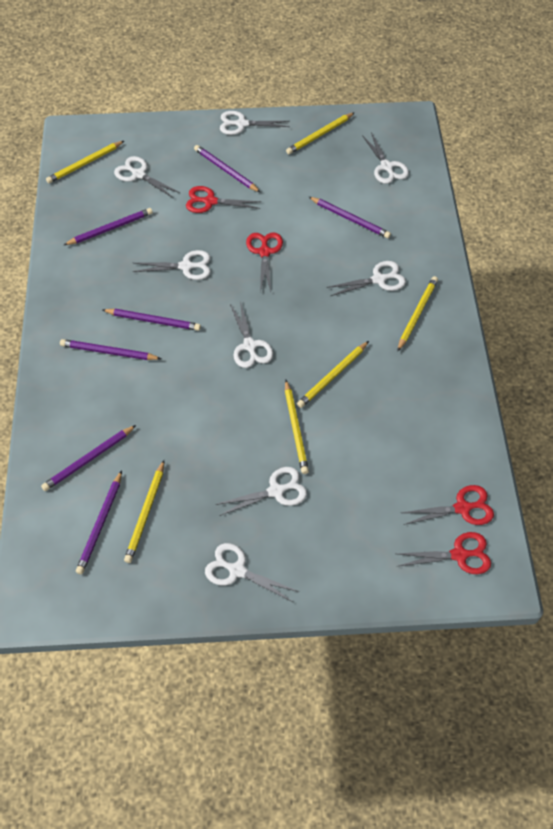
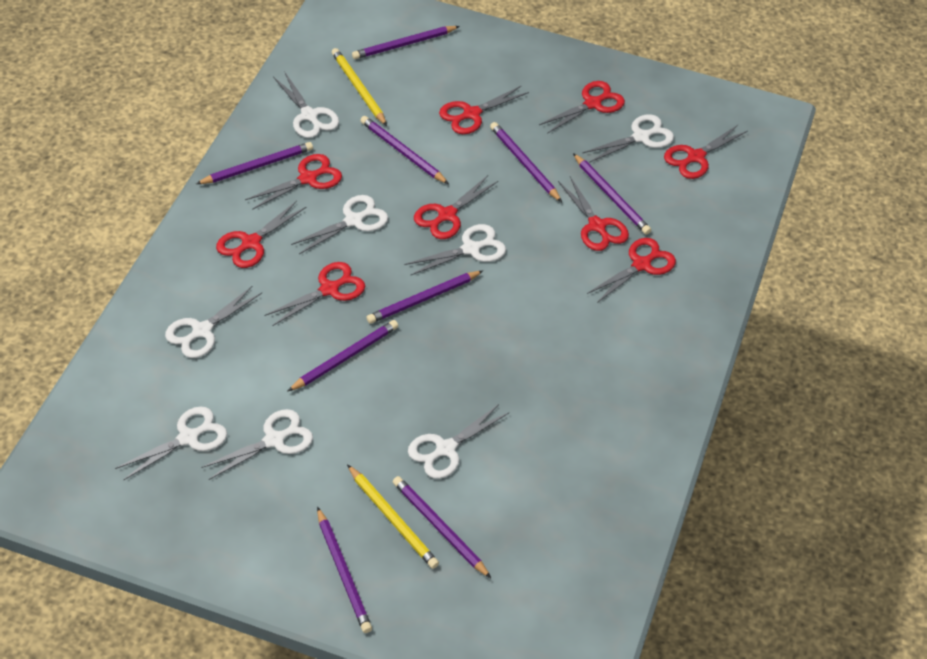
purple pencil: [41,425,136,491] [60,339,161,360] [64,208,153,245] [76,470,122,574] [102,309,201,331] [194,145,261,193] [309,197,391,238] = 7 -> [196,142,313,184] [287,320,398,392] [317,507,372,633] [352,26,460,59] [360,116,449,184] [366,271,483,324] [393,476,491,578] [490,122,562,202] [573,153,651,235] = 9
red scissors: [186,186,262,213] [246,232,283,292] [397,532,491,574] [402,485,494,525] = 4 -> [216,201,306,268] [245,154,342,210] [264,262,365,326] [414,175,498,239] [439,85,529,134] [539,81,625,134] [558,177,629,251] [587,238,676,303] [664,124,748,179] = 9
yellow pencil: [46,141,124,183] [124,460,164,563] [285,380,309,474] [286,112,355,154] [297,341,369,408] [398,276,438,351] = 6 -> [332,48,387,126] [347,464,439,569] = 2

